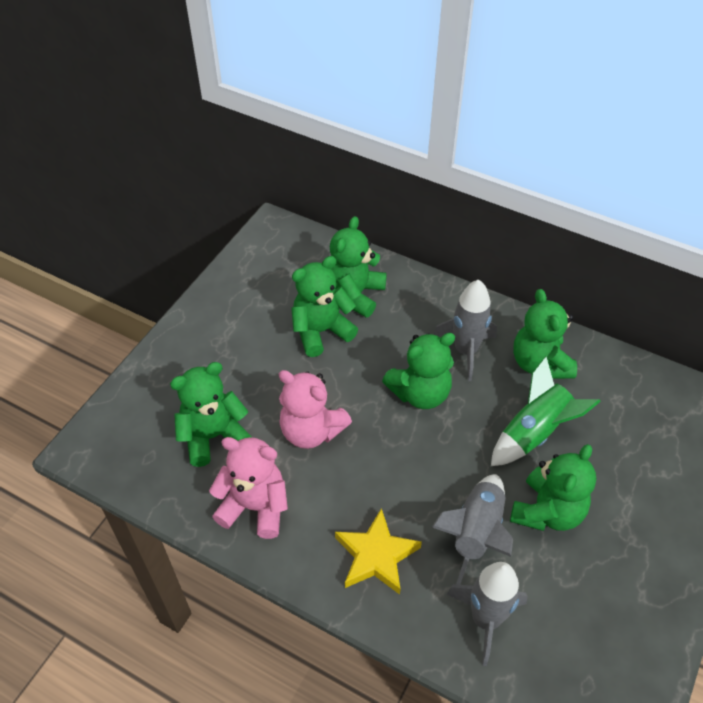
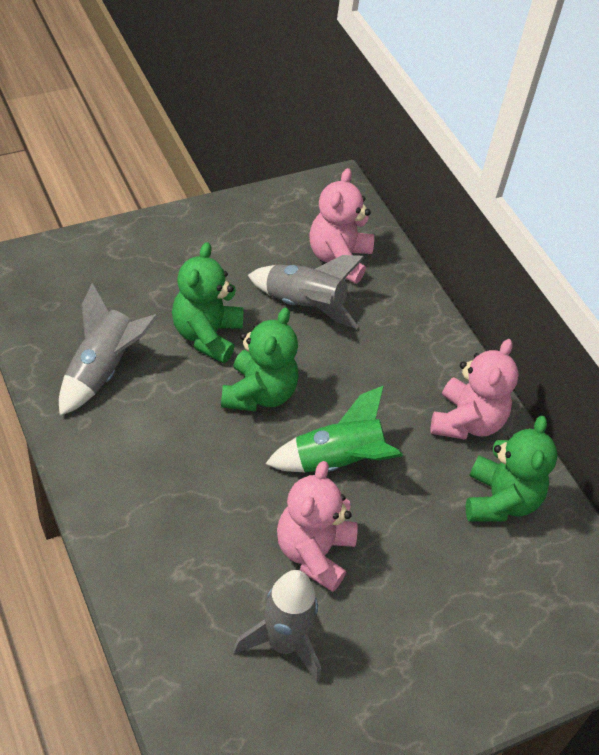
green teddy bear: [170,362,252,467] [291,256,358,357] [330,216,387,318] [382,333,455,409] [510,444,596,531] [513,289,577,379] = 6 -> [172,242,243,363] [221,308,299,411] [466,416,558,522] = 3
pink teddy bear: [209,437,288,539] [279,370,352,449] = 2 -> [277,461,358,592] [309,168,374,284] [430,339,519,440] = 3
yellow star: [335,508,422,595] = 1 -> none = 0

